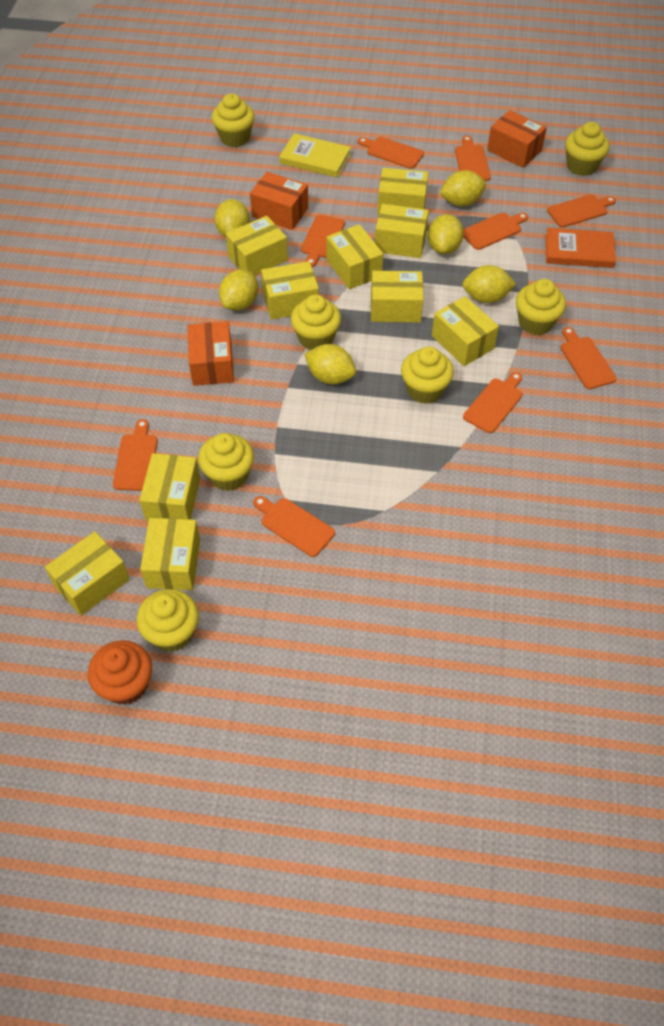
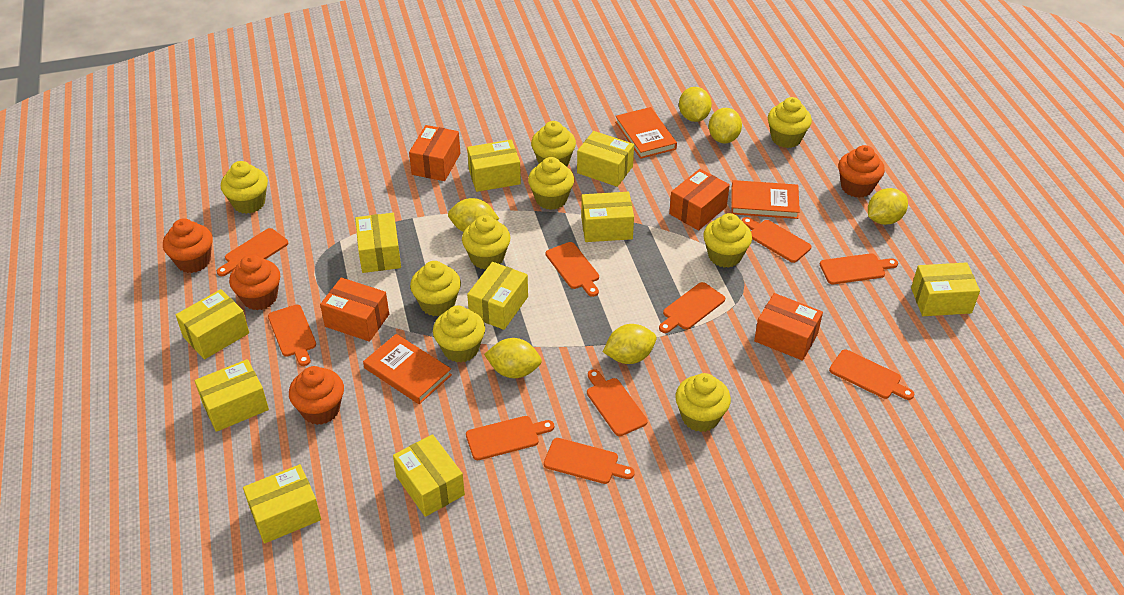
orange book: [545,227,616,268] = 1 -> [363,334,452,404] [615,107,677,159] [731,180,800,219] = 3
orange box: [187,321,234,386] [250,172,308,230] [487,110,547,168] = 3 -> [320,278,389,342] [409,125,460,181] [669,169,730,231] [754,293,823,361] = 4
orange cupcake: [88,640,152,705] = 1 -> [163,218,212,273] [229,255,280,310] [289,366,344,425] [838,145,885,198] = 4
orange cutting board: [113,419,158,491] [253,496,335,557] [301,215,345,267] [358,137,424,169] [455,136,491,181] [463,213,528,250] [463,372,523,433] [547,194,616,228] [560,327,617,389] = 9 -> [217,228,289,276] [268,305,316,366] [466,416,554,460] [544,438,635,484] [546,242,599,297] [587,369,648,436] [659,282,725,333] [742,217,812,263] [820,253,898,284] [829,349,914,400] = 10
yellow book: [279,133,351,178] = 1 -> none = 0
yellow cupcake: [136,589,199,652] [198,433,254,491] [212,94,255,147] [291,295,341,350] [401,346,454,404] [516,279,566,335] [565,122,609,176] = 7 -> [221,161,268,214] [410,261,461,317] [433,306,485,363] [462,215,510,270] [528,157,574,210] [531,121,576,167] [675,373,731,432] [703,213,752,268] [768,97,812,148] = 9

